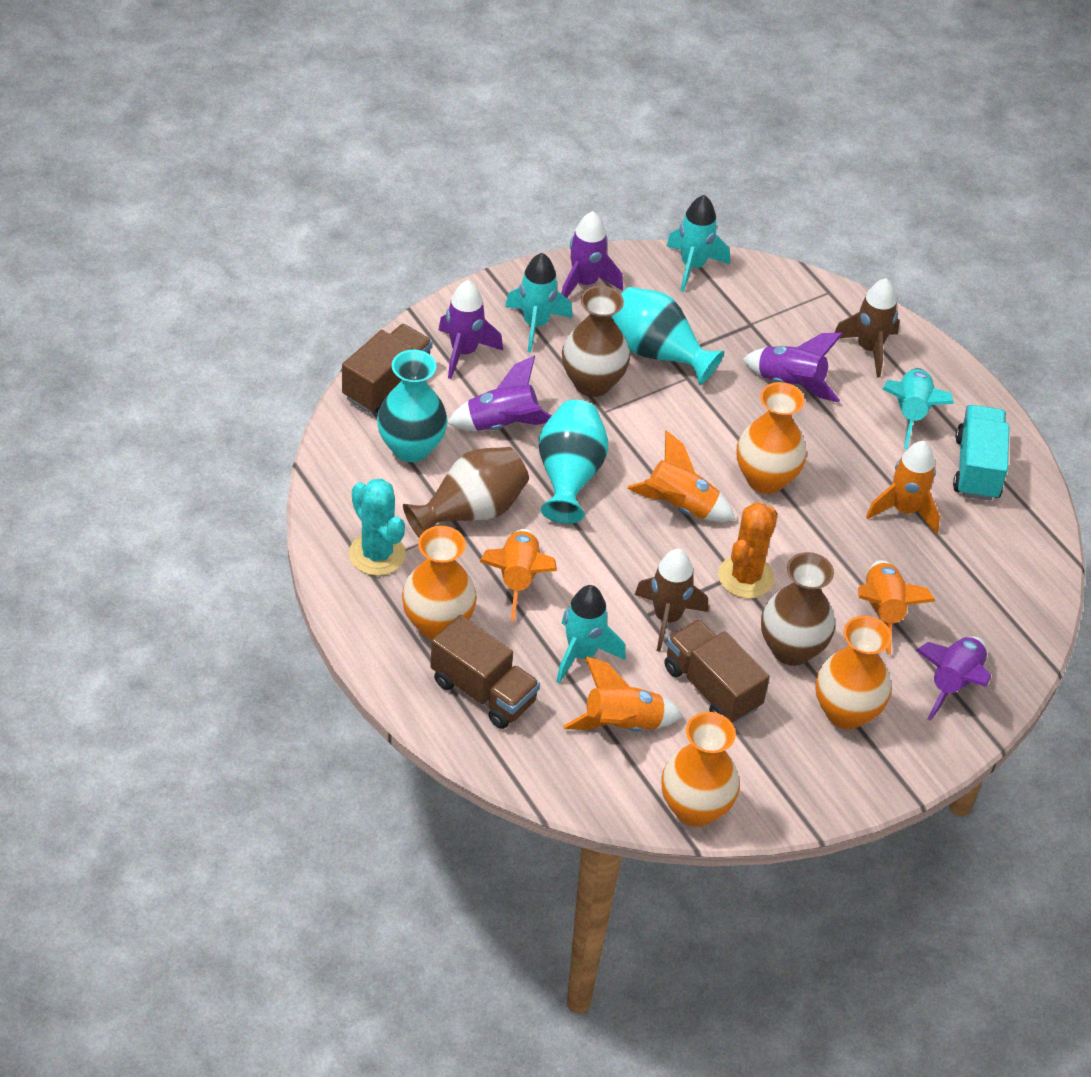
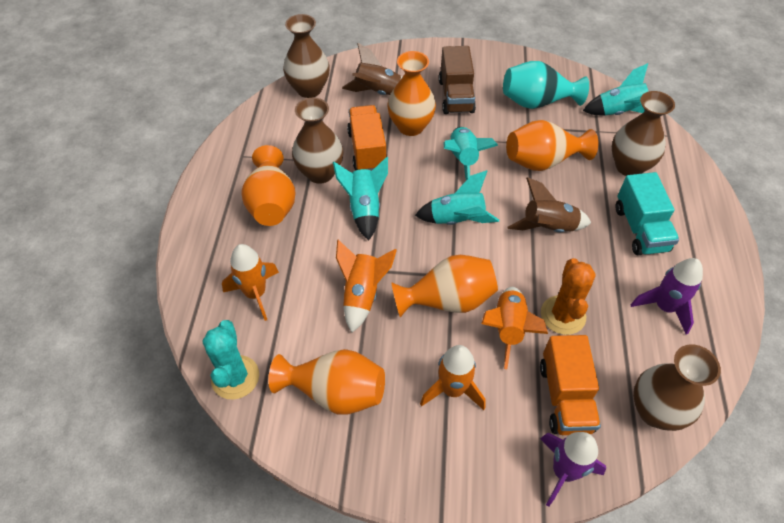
brown truck: [342,324,433,413] [430,615,540,729] [664,619,770,724] = 3 -> [439,46,476,114] = 1
brown vase: [403,447,529,538] [562,286,630,397] [761,552,835,666] = 3 -> [283,14,330,98] [292,98,343,184] [612,91,675,176] [633,344,721,431] = 4
orange rocket: [480,529,557,622] [563,657,683,731] [627,430,736,522] [858,560,935,655] [866,441,940,534] = 5 -> [222,244,279,321] [336,239,397,332] [420,345,486,410] [481,287,548,369] = 4
orange truck: none = 0 -> [347,105,387,171] [540,335,601,435] = 2
orange vase: [402,526,477,639] [661,712,740,827] [737,382,807,494] [815,616,892,729] = 4 -> [241,145,296,226] [268,349,385,415] [387,51,436,136] [391,255,498,317] [506,120,599,171] = 5
purple rocket: [439,280,503,379] [447,355,552,431] [561,211,623,298] [742,333,843,402] [916,637,991,721] = 5 -> [540,432,606,507] [631,258,703,335] = 2
turquoise vase: [377,349,448,462] [538,400,608,524] [611,287,724,385] = 3 -> [503,61,589,109] = 1

